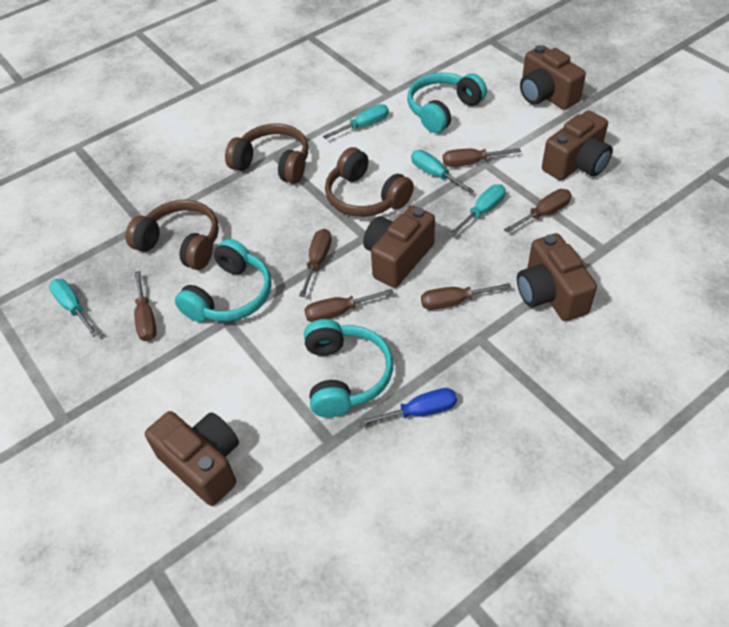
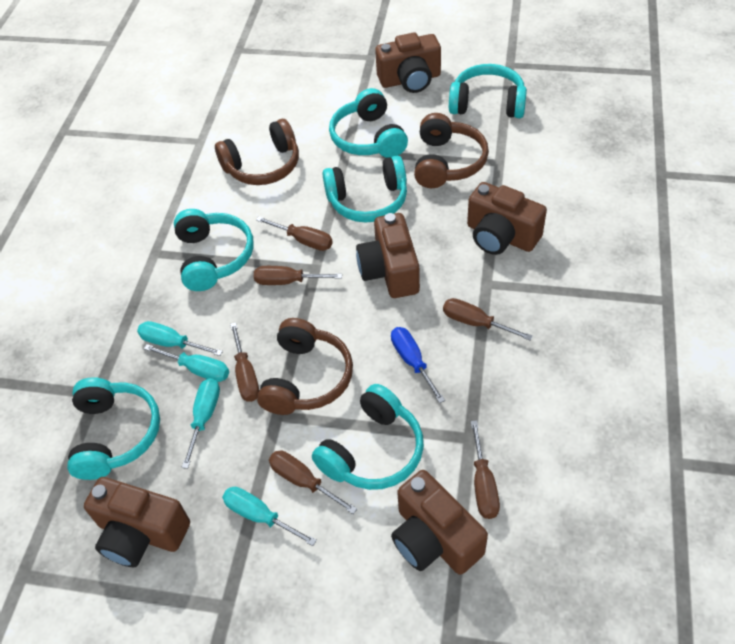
turquoise headphones: [175,239,272,322] [304,319,393,418] [407,73,487,133] = 3 -> [67,377,160,480] [174,209,254,291] [312,384,424,490] [323,156,407,223] [329,88,408,158] [449,64,527,118] = 6

